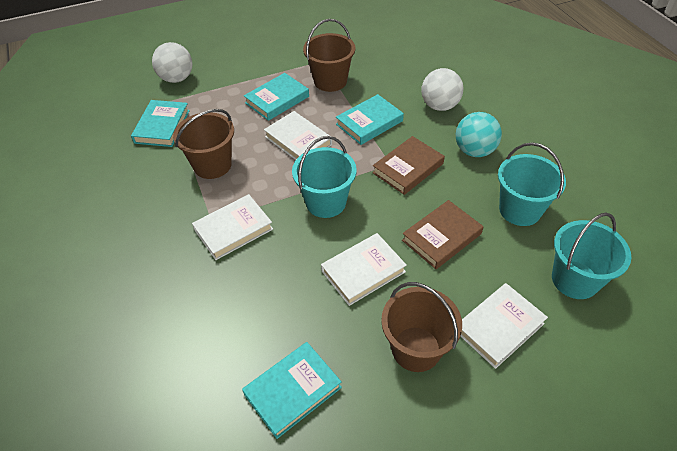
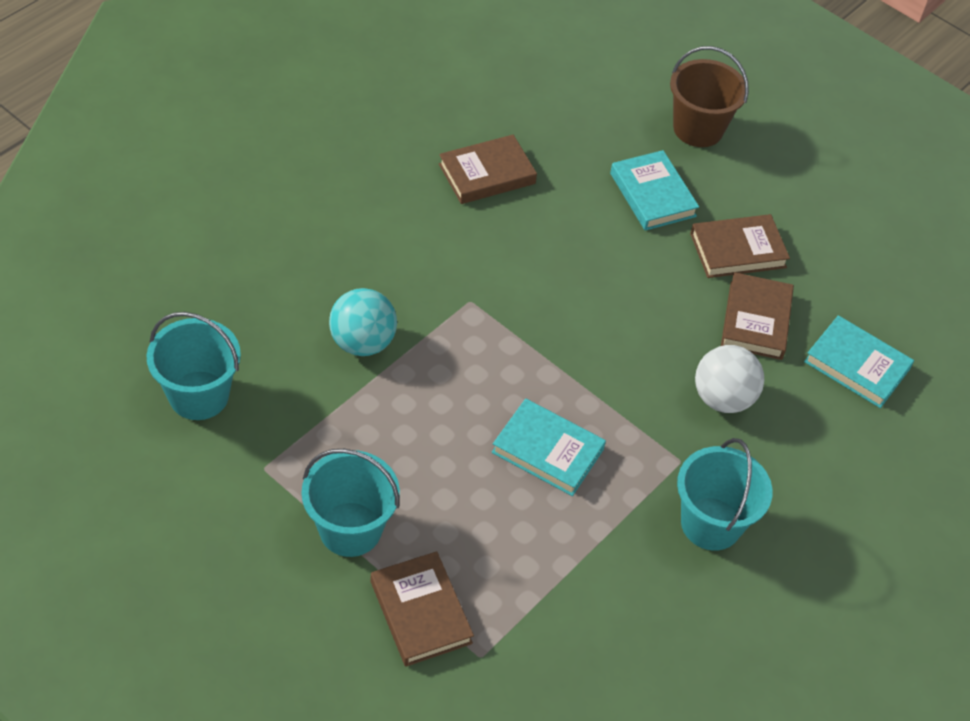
brown book: [372,136,445,195] [402,200,484,269] = 2 -> [371,551,474,667] [439,135,537,204] [690,214,790,278] [721,272,794,360] = 4
brown bucket: [173,109,234,179] [303,19,355,92] [381,282,462,372] = 3 -> [670,46,749,147] = 1
turquoise book: [131,100,190,147] [242,342,342,439] [244,73,309,121] [336,94,404,145] = 4 -> [492,399,606,496] [610,150,699,231] [804,315,914,408] = 3
white ball: [152,42,192,83] [421,68,463,111] = 2 -> [695,345,764,413] = 1
white book: [192,194,273,260] [264,111,332,160] [321,233,407,306] [460,283,548,369] = 4 -> none = 0

